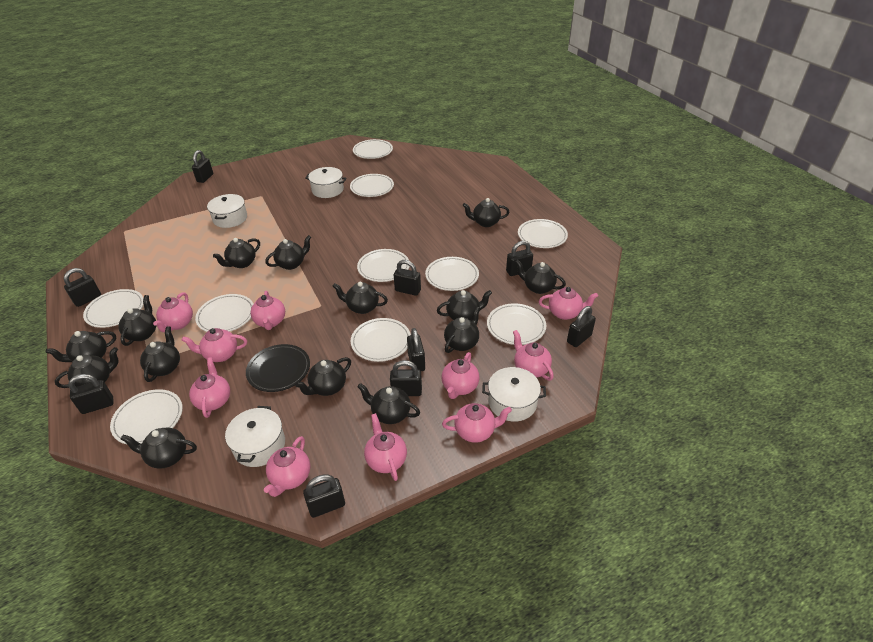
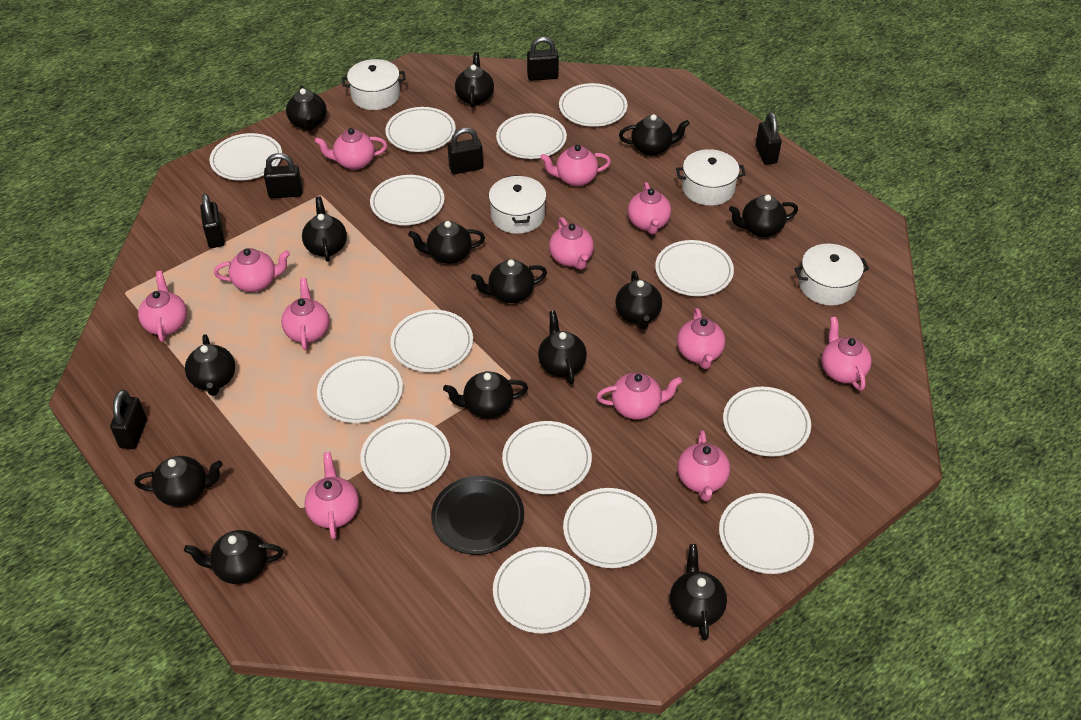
black padlock: [64,268,101,307] [68,374,113,414] [192,150,213,183] [303,474,345,518] [390,360,422,396] [394,260,421,296] [407,328,425,371] [506,241,533,276] [567,306,596,347] = 9 -> [110,390,147,449] [200,193,225,248] [264,153,303,198] [448,128,483,174] [527,37,559,81] [756,112,782,165] = 6
pink teapot: [153,292,193,332] [181,328,247,362] [189,357,230,418] [251,291,285,330] [264,436,311,497] [364,413,407,481] [442,352,479,399] [442,403,512,443] [513,330,554,381] [539,287,598,320] = 10 -> [138,271,187,342] [214,248,290,292] [281,278,330,350] [304,452,359,539] [315,128,387,170] [540,144,611,187] [549,217,594,270] [597,372,682,420] [628,182,671,234] [677,308,725,369] [677,430,730,501] [821,317,872,391] = 12
white plate: [83,289,144,328] [110,389,183,444] [195,294,253,332] [350,174,394,197] [351,318,411,362] [353,139,393,159] [357,249,410,282] [425,257,479,291] [487,303,546,345] [518,219,568,248] = 10 -> [210,133,282,180] [317,356,403,423] [361,419,450,492] [370,175,444,225] [385,107,456,152] [390,310,473,372] [493,547,590,634] [496,113,567,159] [502,421,592,494] [559,83,628,127] [563,488,657,568] [655,240,734,296] [719,493,814,574] [723,387,811,457] = 14

